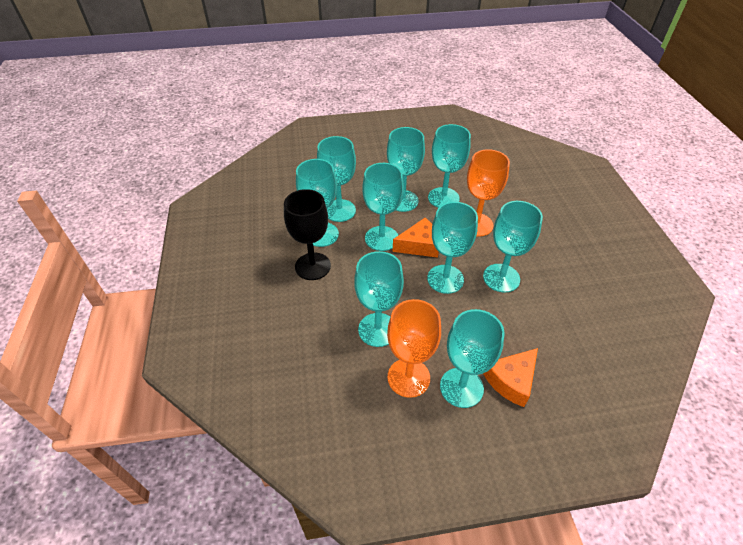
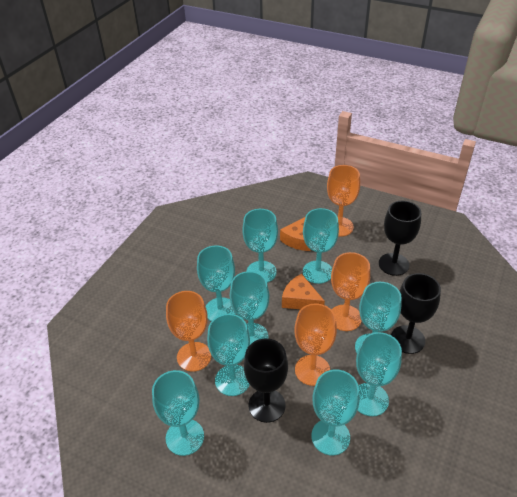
black goblet: [284,189,331,280] = 1 -> [244,339,288,423] [379,201,421,276] [391,273,441,354] = 3
orange goblet: [387,299,441,398] [467,149,510,237] = 2 -> [166,291,211,372] [295,304,337,386] [327,165,360,237] [331,252,370,331] = 4

